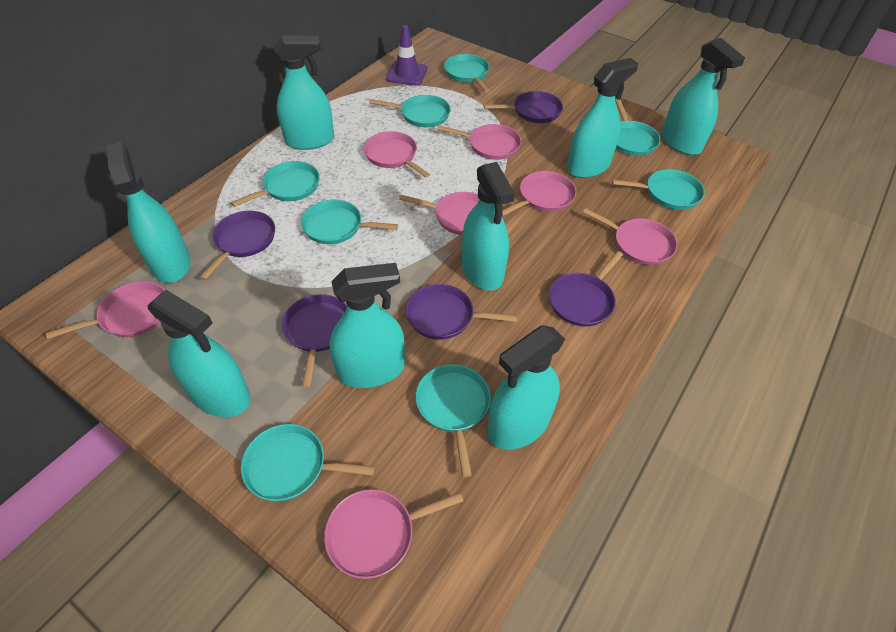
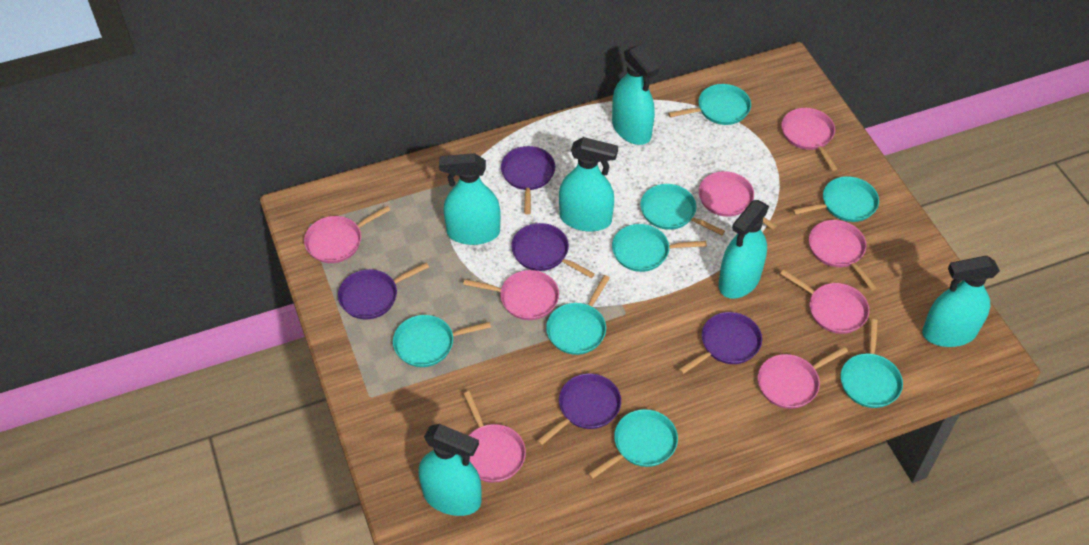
pink pan: [46,281,165,339] [324,489,463,579] [364,131,430,178] [399,192,480,235] [437,124,522,160] [502,171,577,216] [583,208,678,265] = 7 -> [304,206,390,263] [463,270,559,320] [464,391,526,483] [699,171,777,229] [758,347,848,409] [780,269,870,334] [781,108,837,171] [809,220,877,290] = 8
purple traffic cone: [386,25,427,86] = 1 -> none = 0
turquoise spray bottle: [107,142,191,283] [148,290,251,417] [274,35,334,150] [330,263,405,388] [462,162,515,291] [488,325,565,450] [567,58,638,178] [662,38,745,155] = 8 -> [419,424,482,516] [439,153,501,245] [559,137,618,232] [612,45,659,145] [719,200,769,299] [922,256,1000,347] = 6

